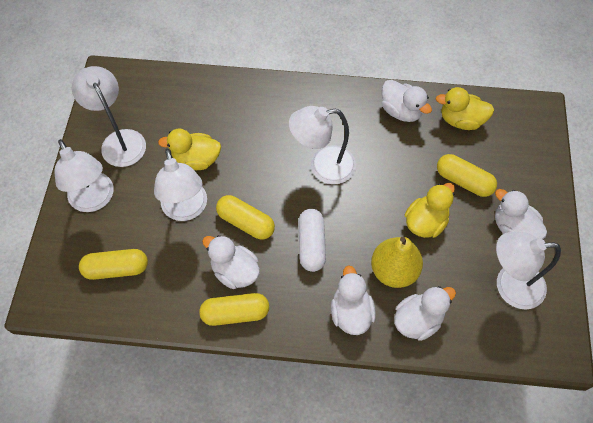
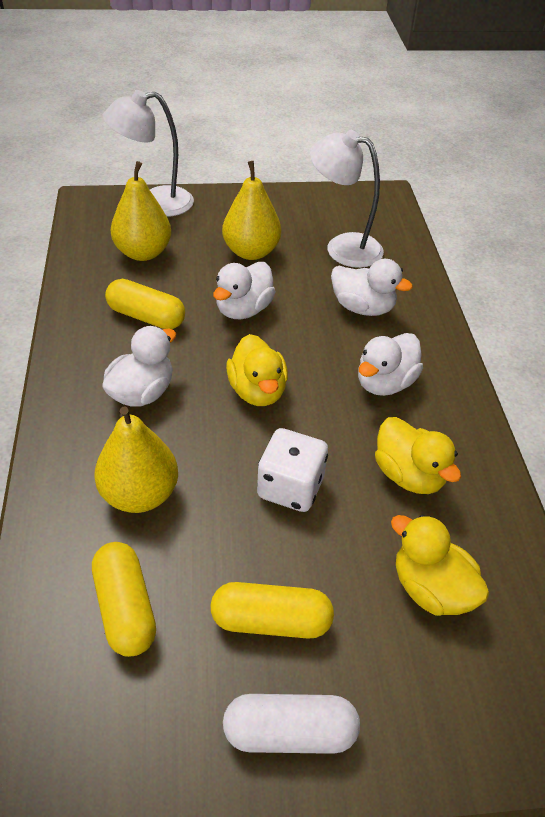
white dice: none = 0 -> [257,428,328,512] = 1
white duck: [202,235,260,289] [331,265,376,335] [382,80,432,122] [394,286,456,341] [495,189,547,239] = 5 -> [102,326,176,407] [213,262,276,319] [331,259,413,316] [358,333,423,396] = 4
white lamp: [54,139,114,212] [72,66,146,167] [154,149,207,221] [289,106,356,184] [496,232,561,310] = 5 -> [103,90,194,217] [310,130,384,268] = 2
yellow capsule: [79,249,148,280] [199,293,269,326] [216,195,275,239] [437,154,497,197] = 4 -> [92,542,156,657] [105,279,185,329] [211,582,334,639] = 3
yellow pear: [371,237,423,288] = 1 -> [94,406,178,513] [111,161,171,261] [222,161,281,260] = 3

